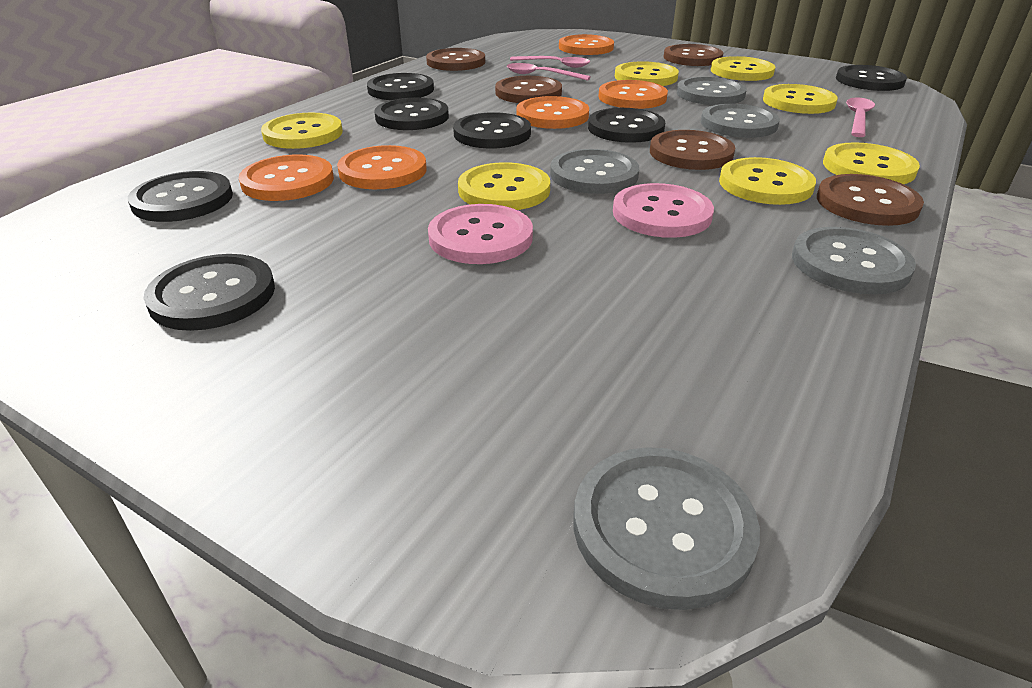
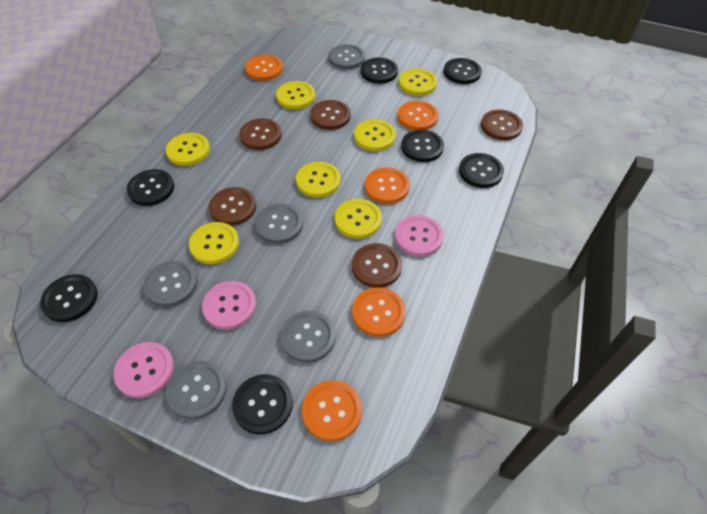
pink button: [428,204,533,264] [613,183,714,238] = 2 -> [113,342,174,398] [202,281,256,330] [395,215,444,257] = 3
pink spoon: [507,63,591,81] [510,56,590,68] [846,97,875,137] = 3 -> none = 0

